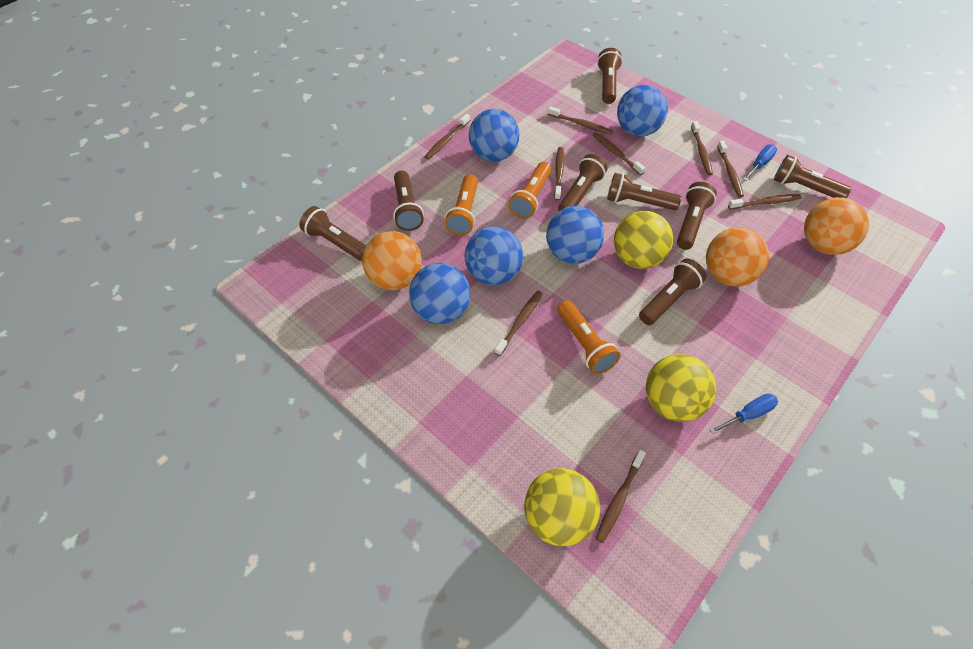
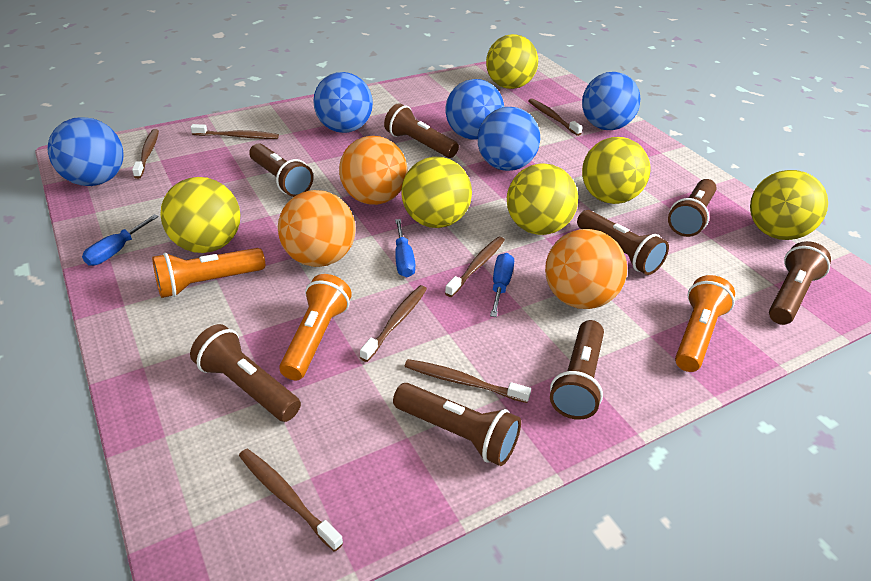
blue screwdriver: [710,394,778,434] [743,144,777,181] = 2 -> [82,214,159,266] [395,219,416,277] [490,253,514,317] = 3
brown toothbrush: [424,114,470,159] [495,291,543,356] [548,106,613,135] [554,147,564,200] [593,132,646,175] [596,450,646,543] [691,121,713,175] [717,141,744,197] [728,194,802,209] = 9 -> [132,129,159,179] [191,124,279,139] [239,449,343,552] [360,285,427,362] [405,359,531,403] [445,236,505,297] [528,99,583,136] = 7
yellow ball: [524,468,600,547] [614,211,673,269] [646,354,716,422] = 3 -> [160,177,240,253] [401,157,472,228] [486,34,538,89] [507,163,578,235] [582,137,650,204] [750,170,828,240] = 6

